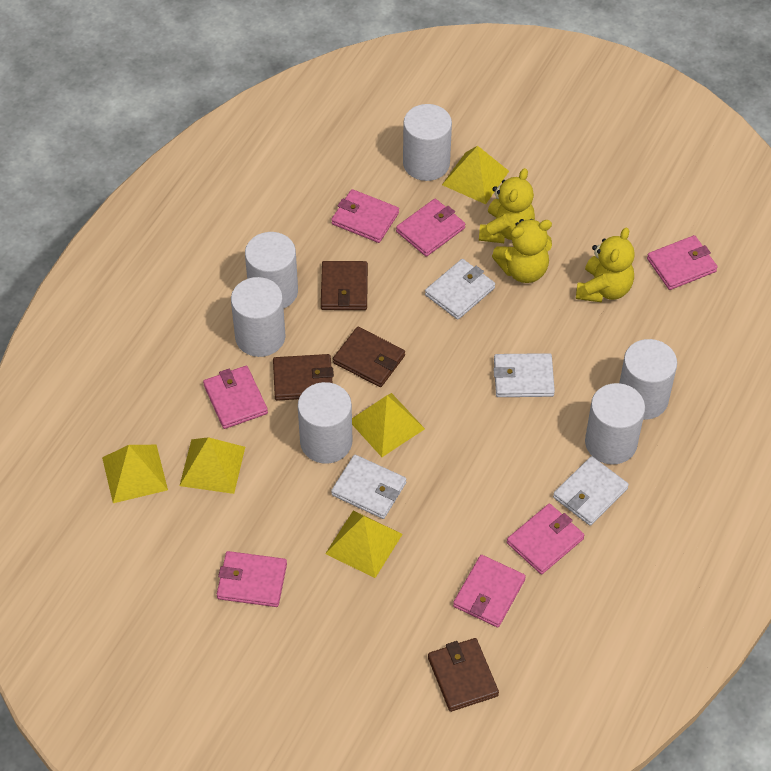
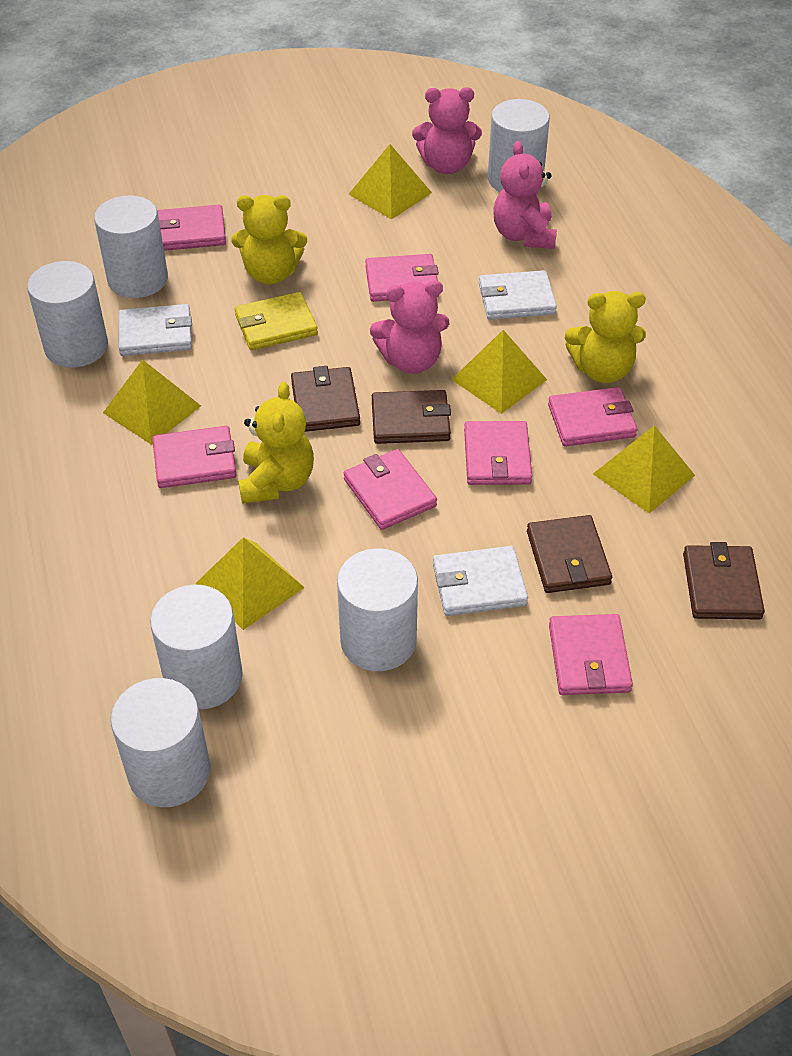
pink teddy bear: none = 0 -> [370,281,450,374] [412,87,482,174] [493,141,557,249] = 3
white wallet: [331,455,406,519] [425,259,495,320] [493,353,555,397] [553,456,629,526] = 4 -> [118,304,192,356] [433,546,528,616] [479,270,557,320] = 3
yellow wallet: none = 0 -> [235,292,318,350] = 1

